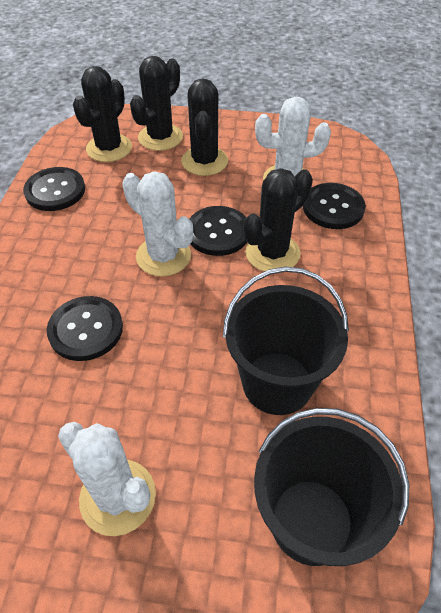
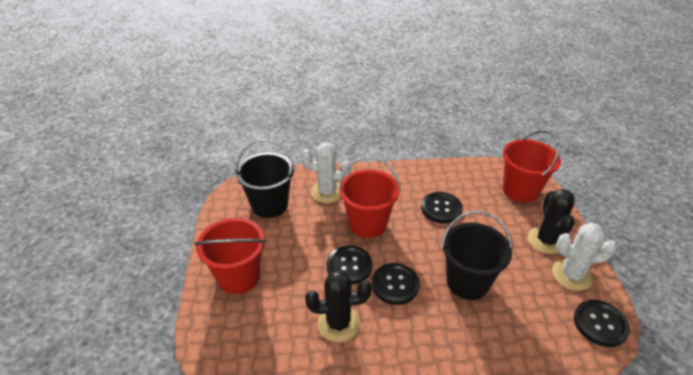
black cactus: [73,66,132,162] [130,56,183,151] [181,78,228,176] [243,168,313,272] = 4 -> [305,270,371,342] [528,189,575,254] = 2
red bucket: none = 0 -> [194,218,266,294] [338,156,401,238] [503,130,561,203] = 3
white cactus: [58,422,156,536] [122,171,193,276] [255,97,331,181] = 3 -> [301,142,351,203] [552,222,617,291] = 2

